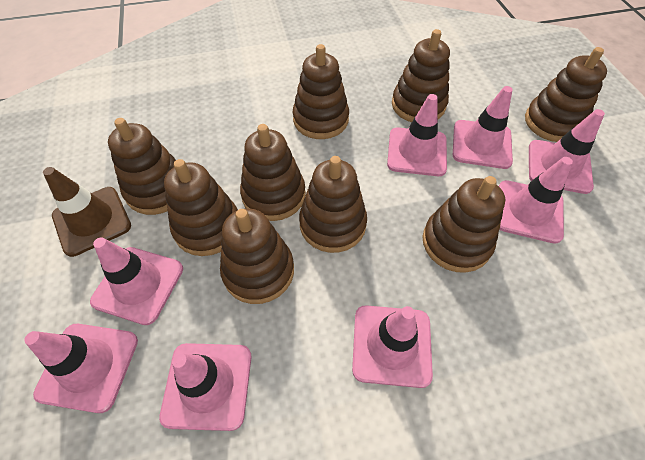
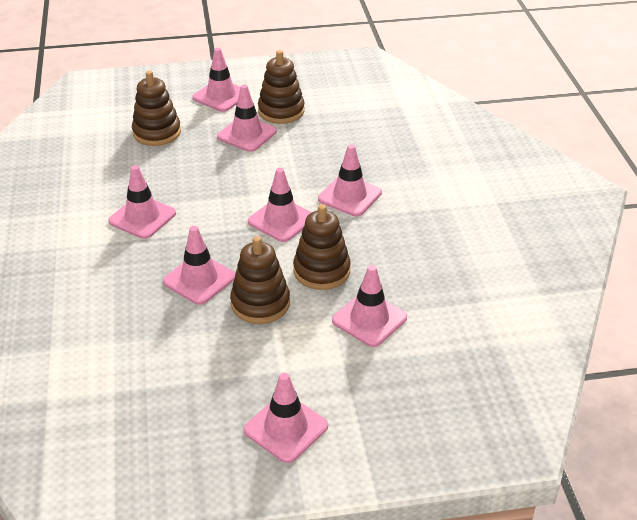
brown stacking toy: [108,118,176,215] [164,159,238,256] [220,209,294,304] [240,124,306,221] [293,44,349,139] [299,156,367,253] [392,29,450,122] [422,176,505,273] [525,47,607,142] = 9 -> [132,71,181,146] [230,236,290,324] [258,50,305,124] [293,204,351,290] = 4
brown traffic cone: [43,167,131,257] = 1 -> none = 0

